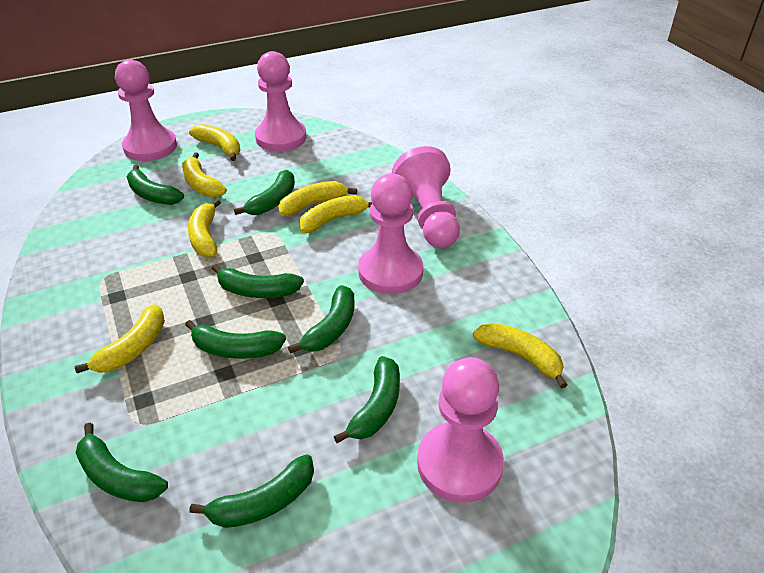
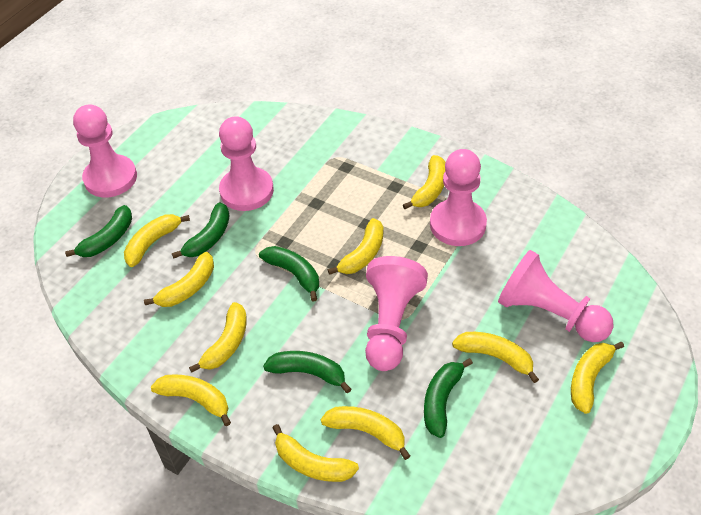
green banana: [76,423,168,502] [127,165,184,205] [185,320,286,359] [189,454,314,528] [212,264,304,298] [234,170,295,215] [288,285,354,354] [334,356,400,443] = 8 -> [65,205,132,257] [172,202,230,259] [259,246,319,301] [263,351,351,393] [424,358,473,438] = 5
yellow banana: [75,304,165,373] [182,152,227,198] [188,199,221,257] [189,124,240,161] [278,181,357,216] [299,195,372,233] [473,323,567,389] = 7 -> [124,214,190,267] [144,252,214,307] [151,374,231,426] [189,302,247,373] [272,424,359,482] [321,406,410,460] [328,218,383,275] [403,155,446,209] [452,332,539,383] [571,342,624,414] = 10

